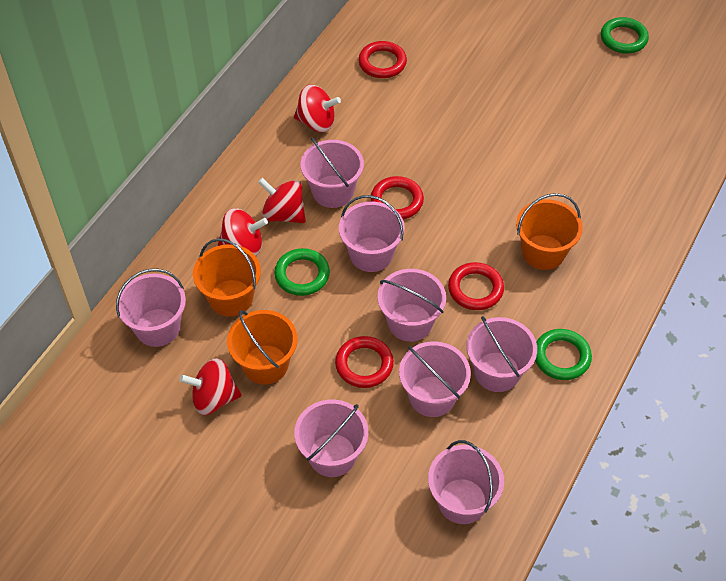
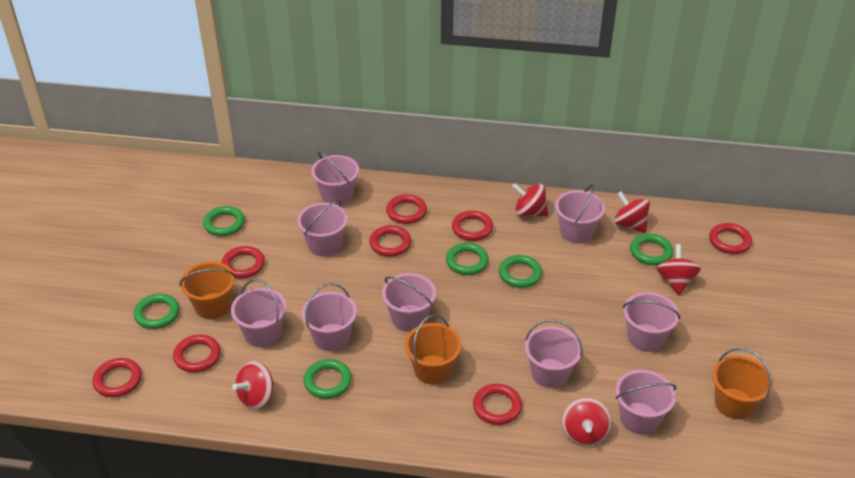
green ring: [274,248,330,296] [535,329,592,380] [601,17,649,54] = 3 -> [134,294,180,329] [203,206,245,236] [304,359,352,399] [446,243,489,275] [499,255,542,288] [630,234,673,265] = 6
pink bucket: [116,269,186,347] [294,399,368,477] [301,138,364,208] [339,195,405,272] [378,269,446,342] [399,342,471,417] [428,440,504,524] [466,316,537,392] = 8 -> [231,279,286,347] [297,200,348,256] [302,283,357,351] [311,151,359,206] [382,273,436,332] [525,319,583,388] [555,184,605,243] [615,370,676,435] [623,292,680,352] = 9
red ring: [335,336,394,388] [358,41,407,78] [371,176,424,219] [448,262,504,310] = 4 -> [93,358,142,397] [173,335,221,372] [222,246,265,278] [369,225,411,257] [386,194,427,224] [452,210,493,241] [473,384,522,425] [709,223,752,254] = 8
red spinning top: [179,358,242,415] [218,208,268,256] [258,178,306,223] [294,85,341,133] = 4 -> [232,361,275,409] [512,183,548,216] [562,397,612,446] [614,191,650,233] [657,244,701,295] = 5

